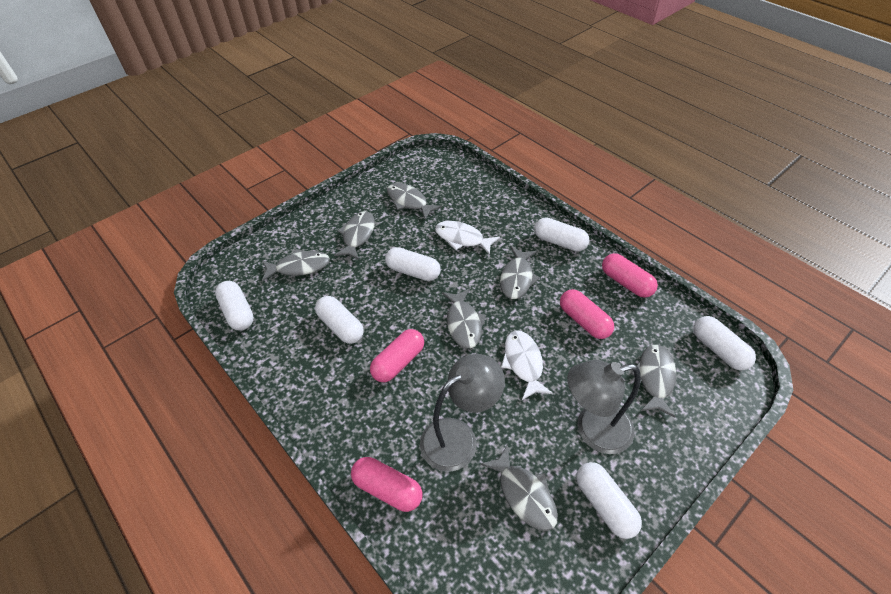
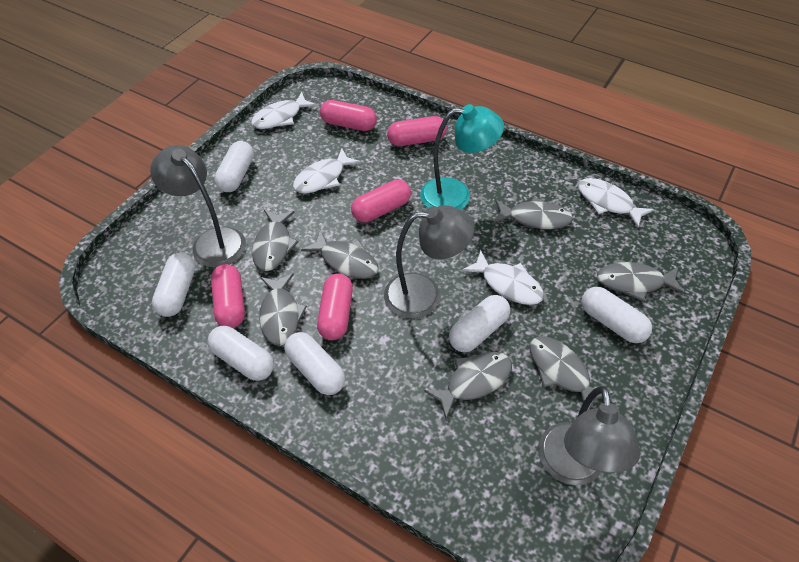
grey lamp: [420,354,505,472] [567,360,641,454] = 2 -> [150,145,246,268] [384,205,474,318] [538,386,640,485] = 3
pink capsule: [351,457,423,512] [370,329,424,382] [560,289,614,339] [602,253,658,298] = 4 -> [211,264,245,328] [317,273,353,340] [320,100,377,131] [351,180,411,222] [387,116,447,146] = 5
turquoise lamp: none = 0 -> [420,104,504,210] = 1
white fish: [435,221,500,255] [501,330,553,400] = 2 -> [251,92,317,129] [293,148,361,194] [462,250,544,305] [578,178,654,228] = 4

